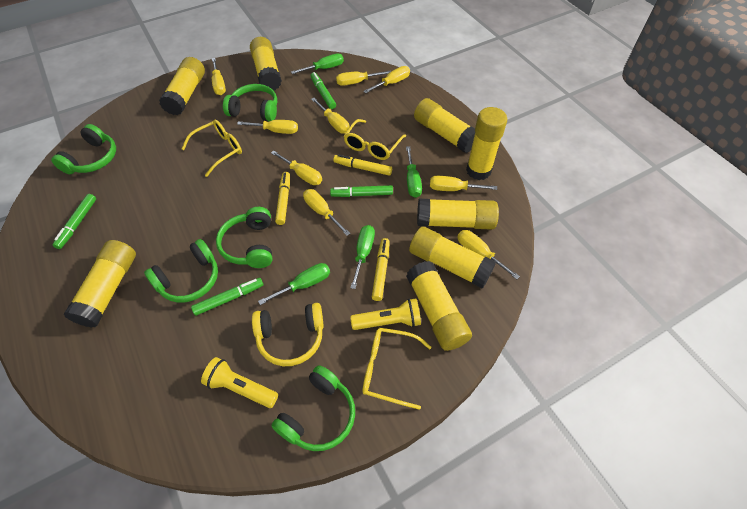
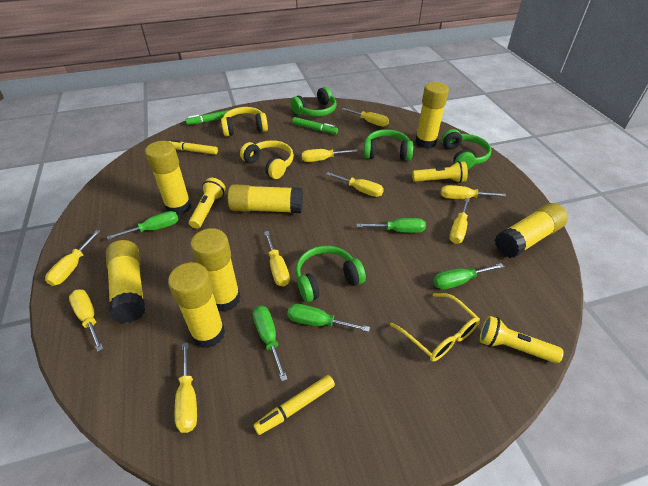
green headphones: [51,124,116,174] [144,239,218,303] [216,207,272,268] [223,84,277,121] [271,365,355,451] = 5 -> [291,87,336,117] [295,246,366,302] [364,129,413,161] [441,129,491,170] = 4
green marker: [53,194,96,249] [191,278,263,316] [311,72,336,109] [330,185,393,197] = 4 -> [186,110,234,125] [292,117,338,134] = 2
green screwdriver: [258,263,330,305] [291,54,344,74] [351,225,375,289] [406,146,422,198] = 4 -> [107,211,179,240] [253,306,288,381] [287,304,370,332] [356,218,426,233] [433,263,504,290] = 5
yellow flashlight: [201,357,278,408] [350,299,421,330] = 2 -> [189,178,226,229] [412,161,468,183] [480,316,564,363] = 3
yellow glasses: [182,119,242,177] [344,119,406,160] [362,328,431,410] = 3 -> [390,293,480,362] = 1
yellow glue stick: [63,240,136,328] [159,57,205,115] [250,37,282,90] [406,261,472,351] [409,227,496,289] [414,98,475,153] [417,199,499,230] [466,107,507,180] = 8 -> [106,240,145,323] [145,141,191,215] [168,262,225,348] [190,228,241,312] [228,184,303,213] [415,82,449,149] [495,203,568,258] = 7
yellow headphones: [252,303,324,366] = 1 -> [221,107,268,136] [240,140,294,179] = 2
yellow marker: [275,172,290,225] [333,154,392,176] [372,238,390,301] = 3 -> [169,140,218,155] [254,375,335,435] = 2

